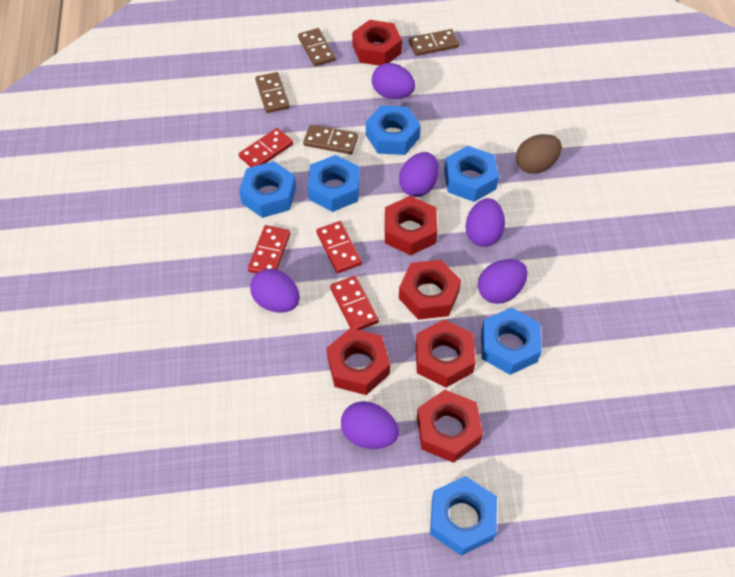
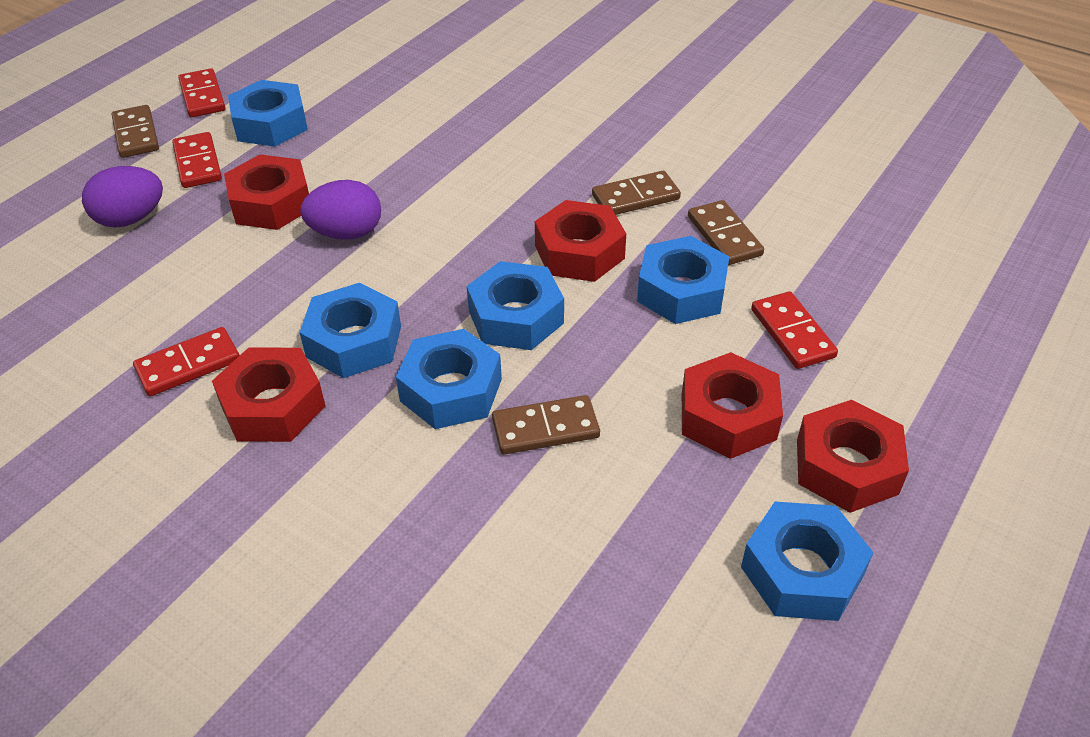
brown egg: [516,134,562,174] = 1 -> none = 0
purple egg: [250,269,300,313] [341,401,399,449] [372,63,415,99] [399,152,439,197] [466,198,505,247] [478,259,528,304] = 6 -> [82,166,163,228] [300,180,381,240] = 2
red nut: [327,328,390,395] [352,20,402,66] [385,196,437,255] [399,260,461,320] [416,319,476,388] [417,390,483,463] = 6 -> [212,347,325,442] [224,154,309,230] [535,200,626,282] [682,352,783,459] [797,400,909,513] = 5

